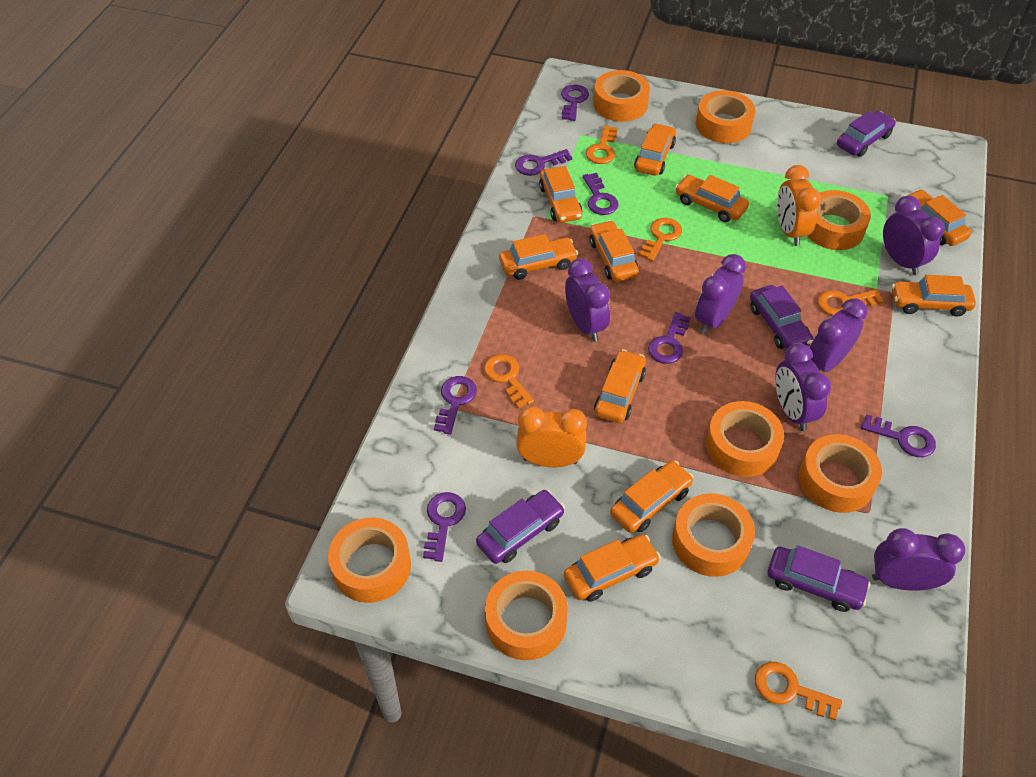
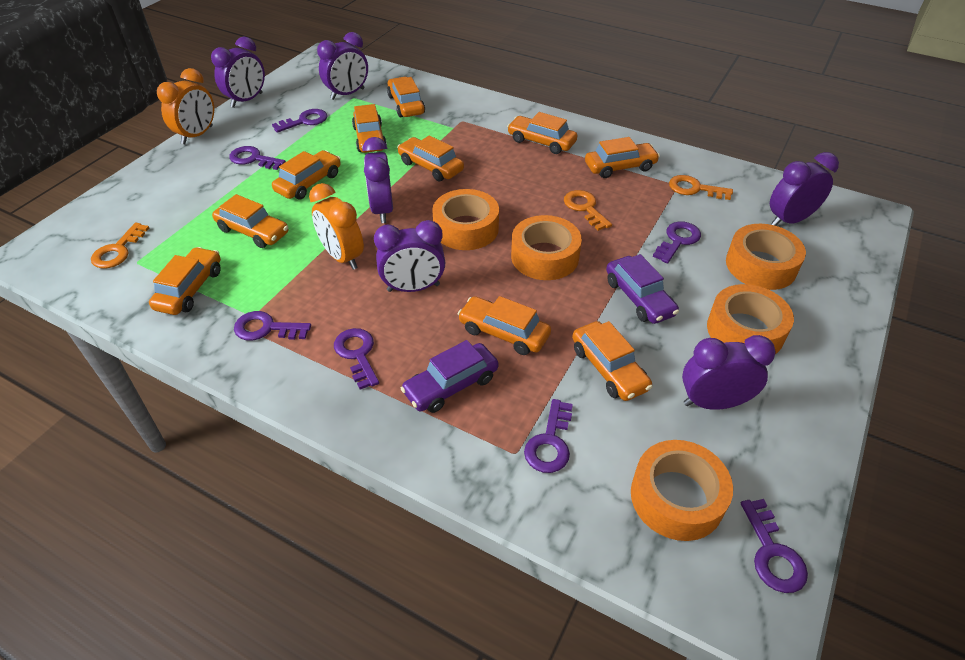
orange key: [484,354,534,409] [586,125,618,164] [639,218,682,261] [755,662,842,720] [817,290,883,316] = 5 -> [91,223,149,269] [564,190,612,231] [669,175,733,200] = 3
orange tape: [328,518,411,603] [485,571,568,660] [593,70,650,122] [672,493,755,577] [696,90,755,143] [706,401,784,477] [799,434,882,513] [807,190,871,250] = 8 -> [432,189,499,250] [511,215,582,280] [631,440,733,541] [707,284,794,354] [726,224,806,290] = 5
purple car: [476,490,565,564] [750,285,813,350] [768,545,871,612] [837,111,896,157] = 4 -> [400,340,499,413] [606,254,679,324] = 2

